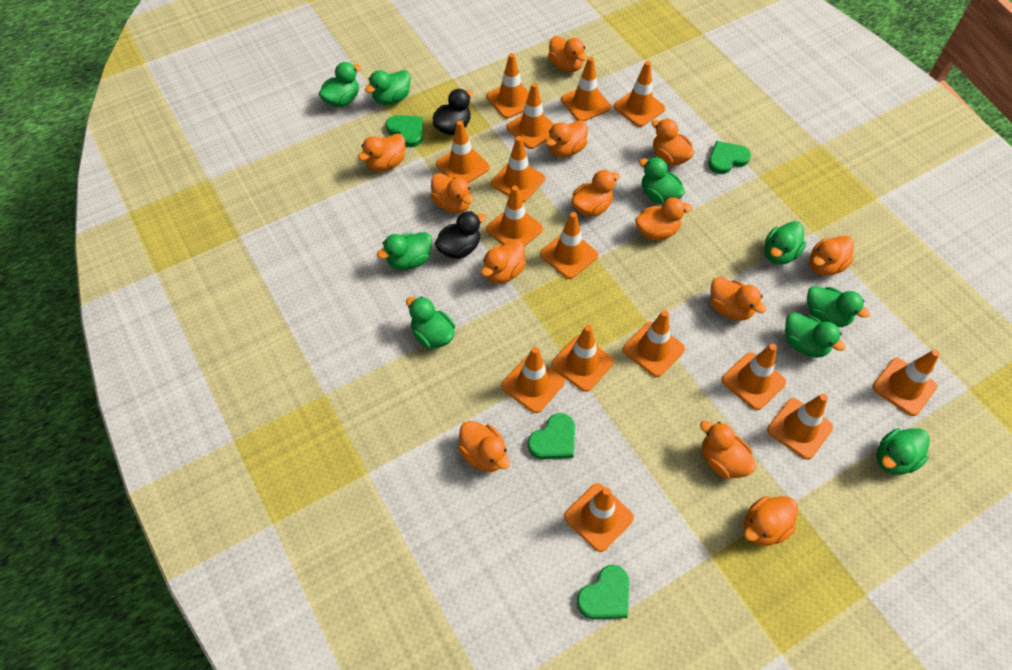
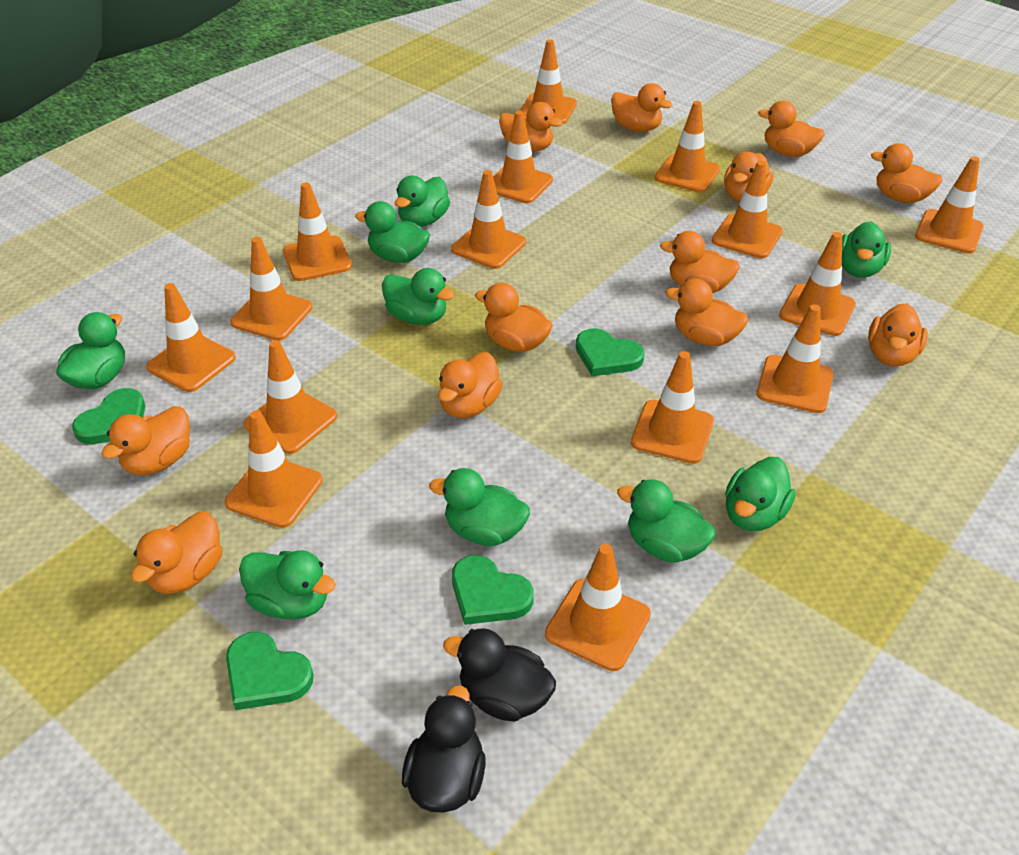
orange duck: [358,133,405,171] [430,173,473,213] [458,421,510,472] [481,240,526,284] [545,120,588,158] [548,36,587,72] [572,170,620,216] [635,198,692,241] [651,118,694,165] [700,421,756,478] [711,277,767,321] [744,496,798,546] [809,235,854,276] = 13 -> [101,406,190,475] [131,512,222,594] [438,352,503,418] [475,283,553,352] [499,102,563,152] [611,83,673,132] [660,231,740,293] [666,279,748,346] [724,152,773,201] [758,101,825,157] [868,303,928,367] [871,143,943,203] = 12

